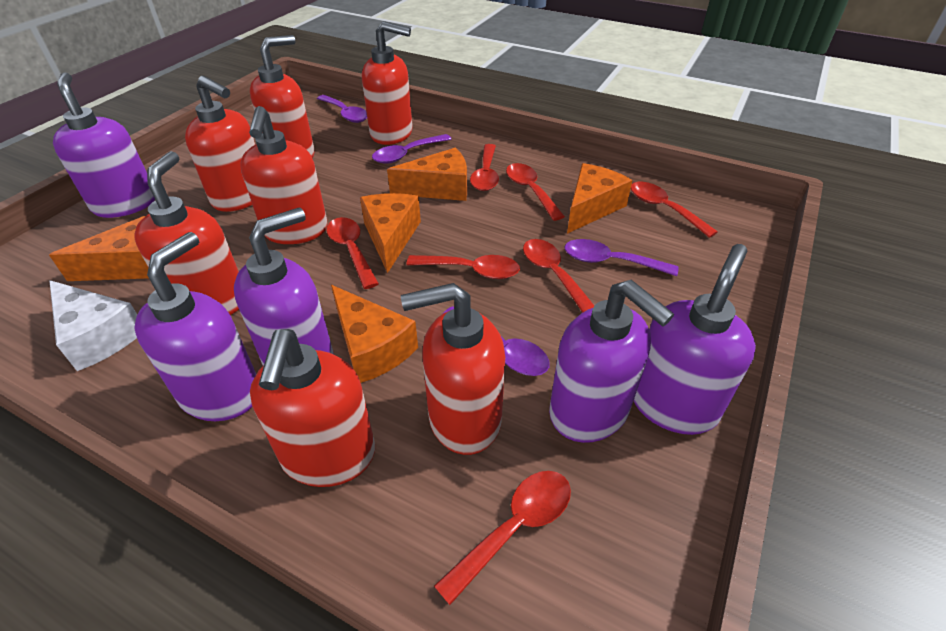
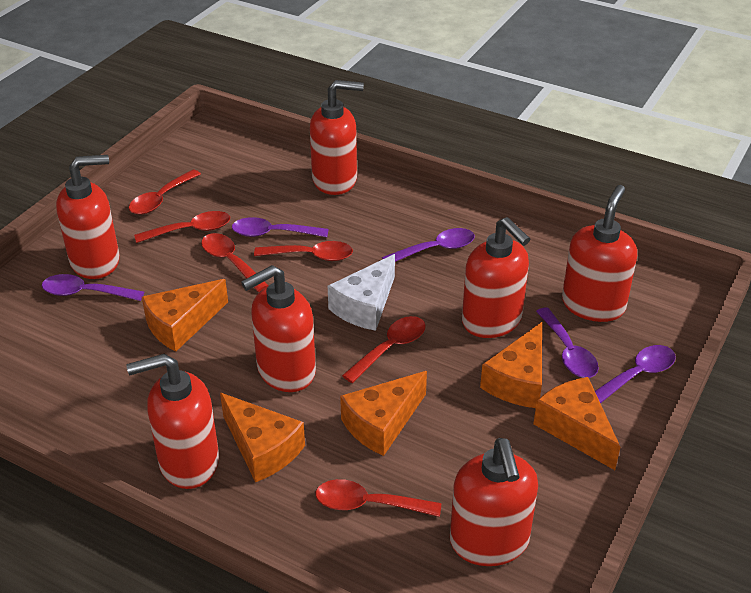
purple soap dispenser: [53,73,155,218] [134,232,256,421] [234,208,334,365] [549,280,674,443] [634,244,756,435] = 5 -> none = 0
purple spoon: [317,95,367,123] [372,134,451,164] [444,306,550,376] [565,239,678,276] = 4 -> [42,274,144,301] [232,217,328,237] [382,228,475,262] [536,307,599,378] [595,345,676,404] = 5
red spoon: [326,217,379,289] [406,255,520,279] [434,471,571,605] [470,144,499,191] [506,163,565,221] [523,239,594,313] [631,182,718,238] = 7 -> [129,169,201,215] [134,211,230,243] [201,233,269,292] [254,241,353,261] [316,479,441,517] [342,316,426,383] = 6

